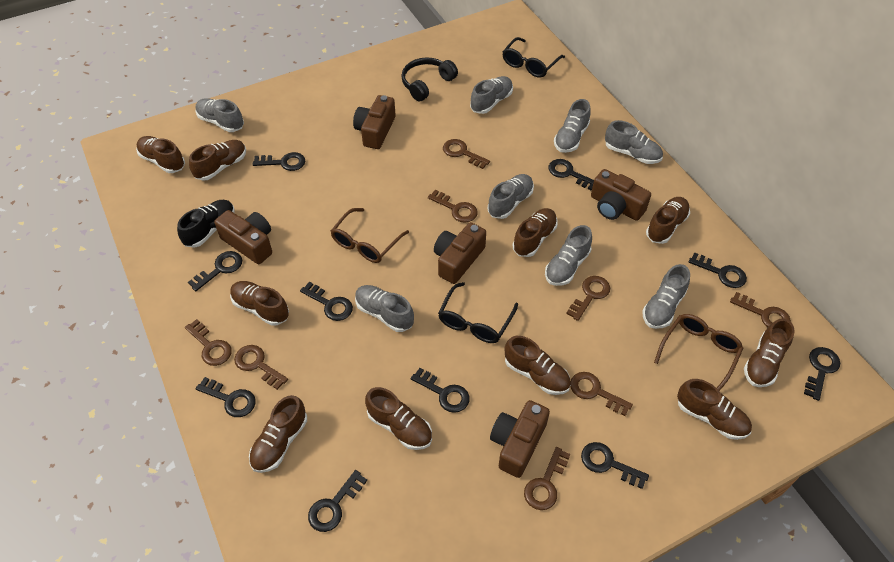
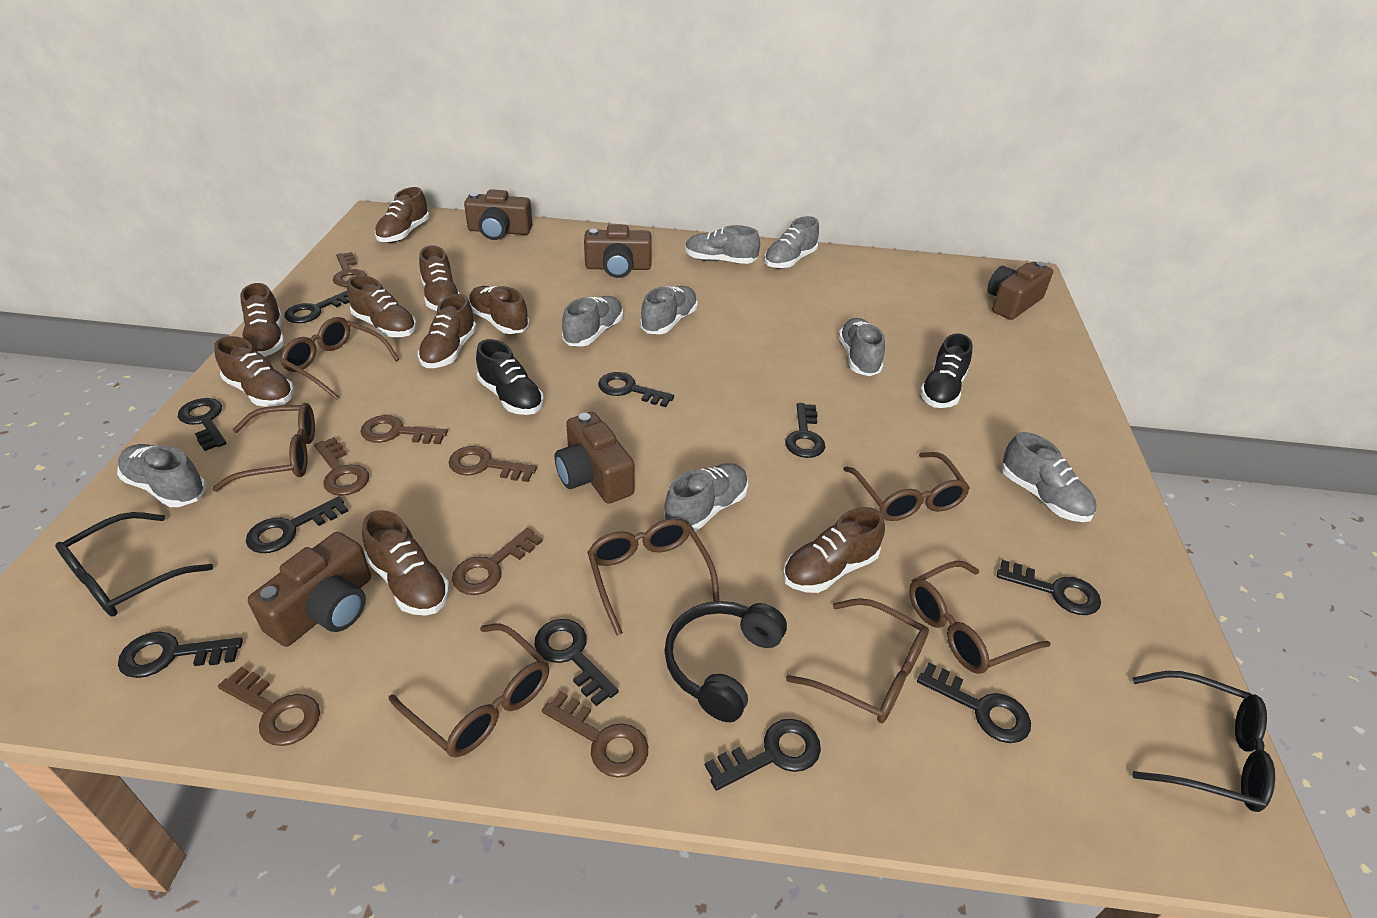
black shoe: [177,200,235,248] = 1 -> [476,339,544,415] [920,333,973,408] = 2
brown glasses: [331,208,409,263] [654,314,743,391] = 2 -> [212,403,315,492] [280,317,399,400] [389,623,549,757] [587,518,720,636] [786,598,929,723] [843,452,970,521] [909,561,1051,674] = 7
brown key: [185,319,232,366] [234,345,288,390] [428,190,478,223] [443,139,490,169] [524,447,570,510] [566,276,610,321] [570,372,633,416] [730,292,791,327] = 8 -> [218,667,320,746] [314,437,369,496] [333,252,367,287] [360,415,448,444] [449,446,537,482] [452,528,543,595] [542,691,648,778] = 7
brown shoe: [136,136,185,173] [189,140,246,181] [230,281,289,326] [249,395,307,473] [365,387,432,450] [505,336,571,395] [512,208,558,257] [646,197,690,244] [677,379,752,440] [744,318,794,387] = 10 -> [214,336,294,407] [240,283,285,357] [347,275,417,337] [362,510,450,616] [375,187,429,243] [418,294,477,368] [419,245,460,311] [469,286,529,334] [783,507,885,593] = 9

